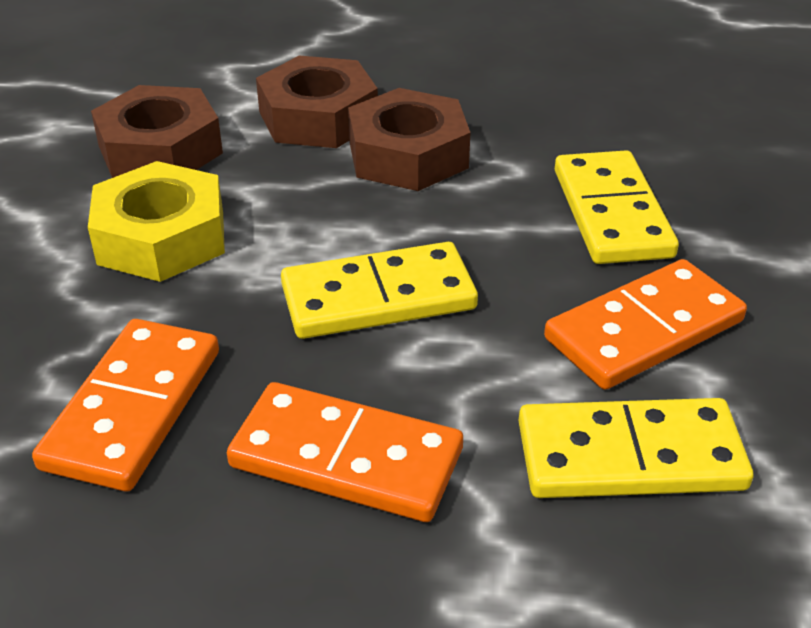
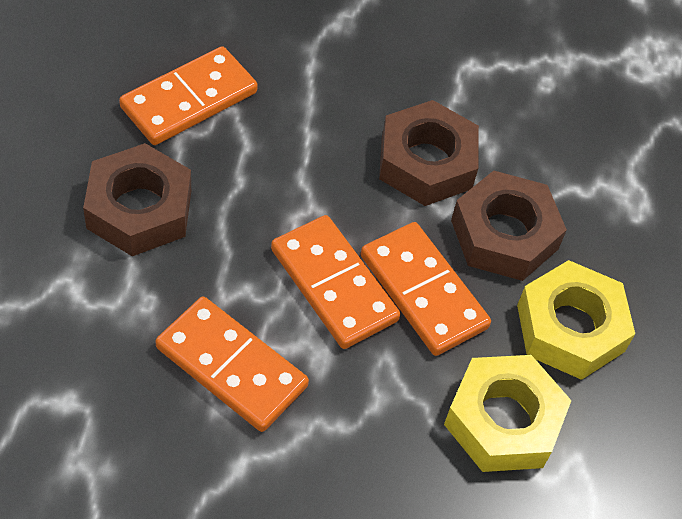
orange domino: [32,319,219,492] [227,382,463,522] [544,259,747,390] = 3 -> [119,46,258,145] [155,297,309,432] [271,215,400,349] [361,222,491,356] = 4
yellow domino: [281,242,478,339] [519,398,753,498] [555,150,679,264] = 3 -> none = 0
yellow nut: [88,161,225,282] = 1 -> [444,355,572,472] [517,260,635,380] = 2

